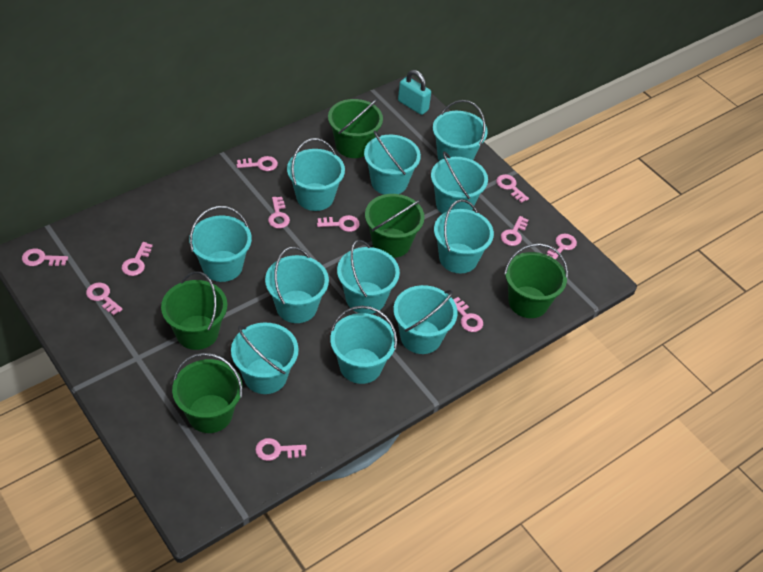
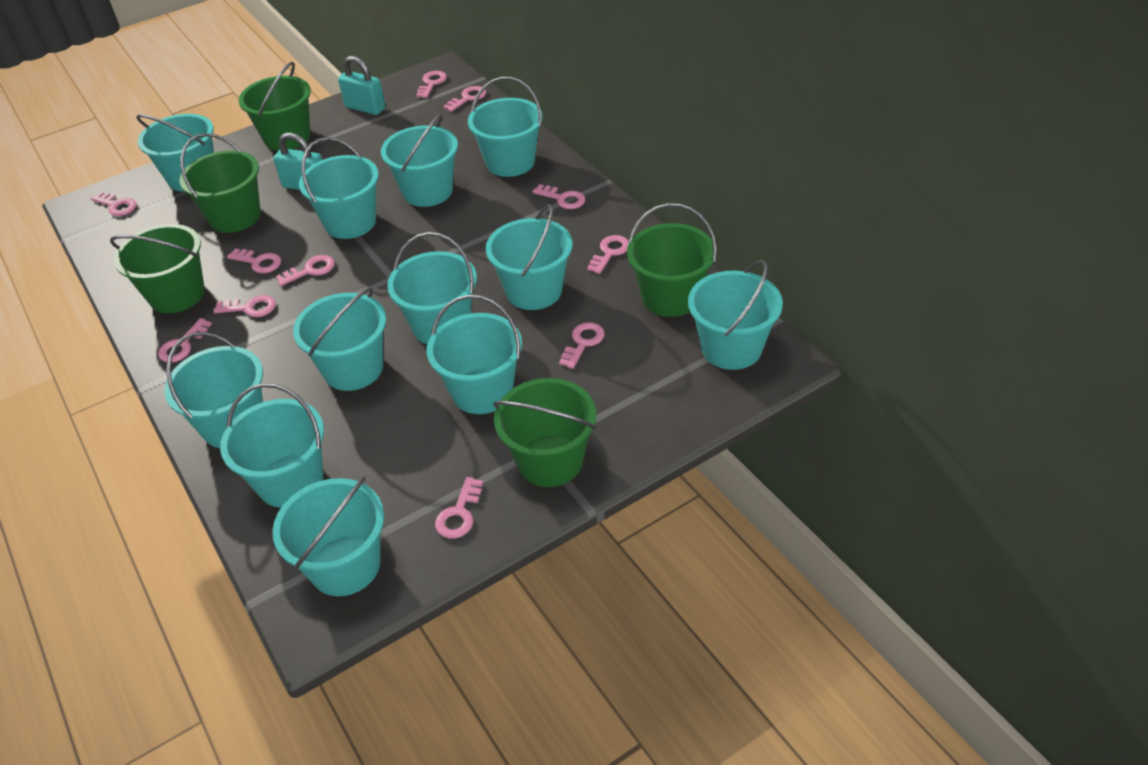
turquoise bucket: [189,206,252,282] [231,322,299,394] [265,247,329,323] [287,138,345,211] [330,306,397,384] [337,240,400,314] [364,130,421,195] [393,285,458,354] [431,151,488,214] [433,100,488,161] [434,199,494,273] = 11 -> [136,114,214,192] [164,332,263,448] [220,383,324,508] [272,476,384,596] [293,287,386,391] [299,137,379,239] [381,113,458,207] [387,232,477,344] [427,295,522,414] [468,77,543,177] [486,204,572,310] [688,260,783,370] = 12
turquoise padlock: [398,70,431,115] = 1 -> [273,132,322,190] [338,56,386,115] = 2

